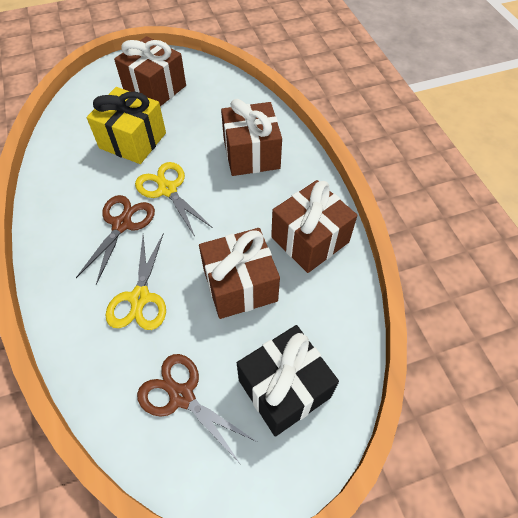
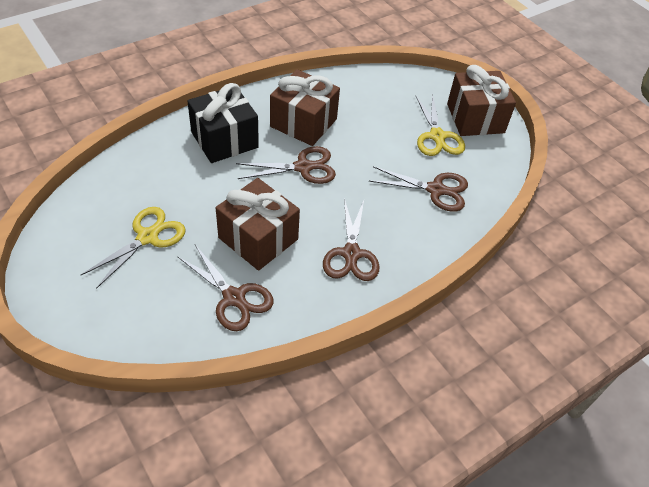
brown gift: [114,36,186,106] [199,228,280,319] [221,99,282,176] [271,180,357,273] = 4 -> [216,178,300,271] [270,69,340,146] [447,65,516,136] = 3
brown scissors: [76,195,155,285] [137,354,257,462] = 2 -> [177,245,274,331] [236,146,336,184] [323,198,380,281] [369,166,468,212] = 4
yellow gift: [87,87,166,164] = 1 -> none = 0

